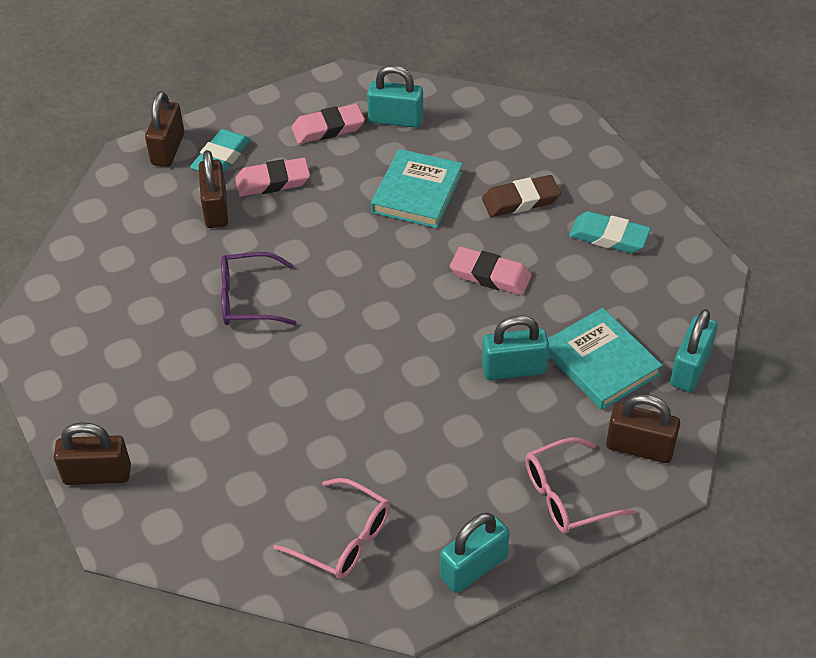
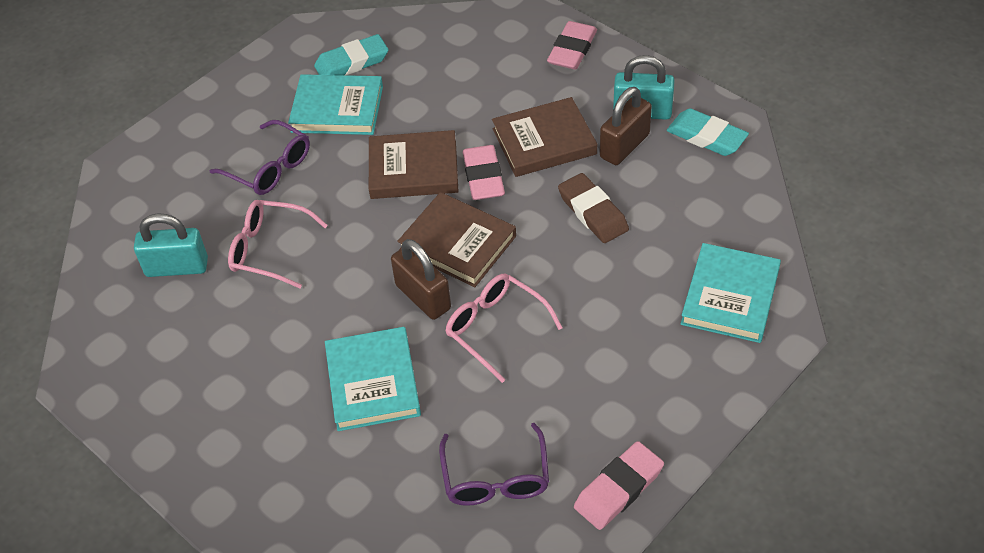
brown book: none = 0 -> [369,130,459,199] [397,192,516,287] [492,97,597,177] = 3
brown padlock: [54,422,131,485] [145,91,184,167] [199,150,228,228] [606,394,680,463] = 4 -> [391,239,451,320] [600,87,652,165] = 2
purple glasses: [221,252,297,325] = 1 -> [209,120,310,195] [439,423,549,506] = 2
turquoise book: [371,149,463,228] [548,308,663,410] = 2 -> [288,74,383,135] [325,327,421,431] [681,243,781,343] = 3
turquoise padlock: [367,65,423,128] [440,513,510,593] [482,315,549,380] [670,309,718,392] = 4 -> [134,213,208,277] [613,55,675,120] = 2

